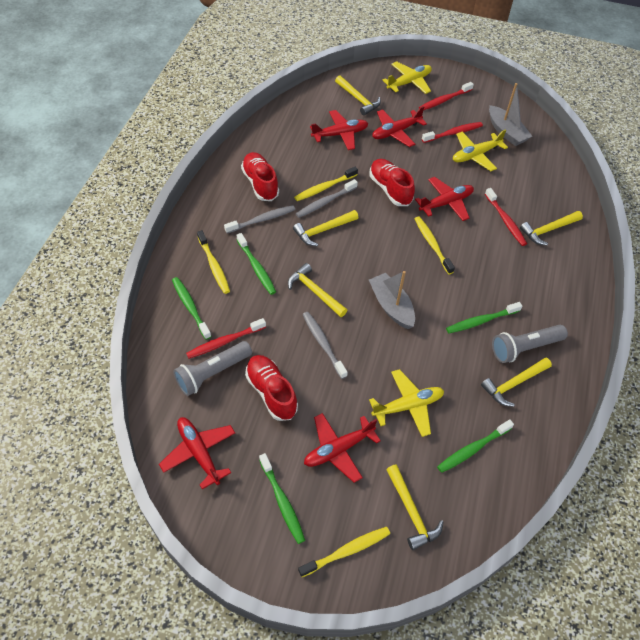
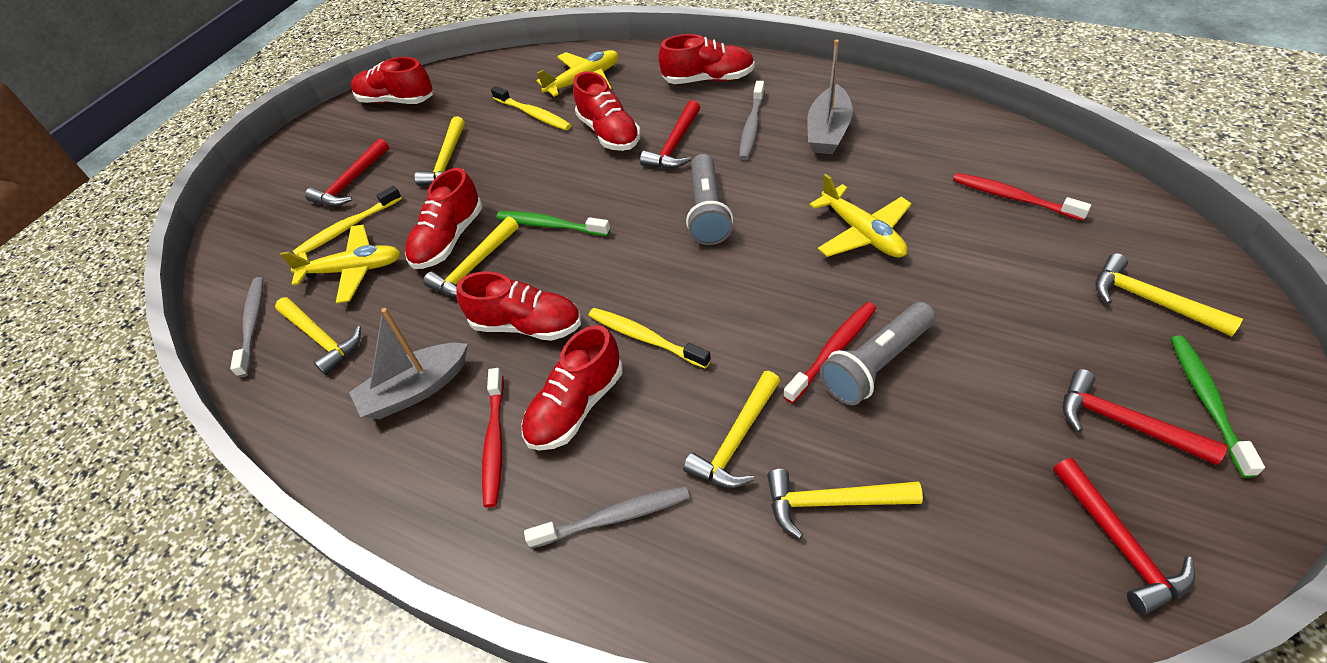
green toothbrush: [172,277,212,340] [237,233,276,295] [259,453,305,544] [437,419,514,473] [446,302,522,333] = 5 -> [496,211,610,236] [1170,335,1265,478] = 2
red hammer: none = 0 -> [305,138,389,206] [640,100,700,169] [1053,458,1195,615] [1063,369,1228,465] = 4
red plane: [159,417,235,489] [304,413,381,483] [310,110,368,150] [372,106,427,147] [415,177,474,221] = 5 -> none = 0
red shoe: [241,152,279,201] [245,355,298,421] [369,159,415,206] = 3 -> [351,57,433,104] [405,168,482,269] [456,271,581,341] [522,325,623,450] [573,71,641,151] [658,34,755,84] = 6
red toothbrush: [186,318,266,359] [419,82,474,110] [422,122,483,143] [485,188,527,246] = 4 -> [482,368,504,508] [783,302,876,404] [953,173,1091,221] = 3
yellow toothbrush: [197,230,230,294] [294,167,358,201] [298,527,390,577] [415,216,455,274] = 4 -> [293,186,402,256] [491,86,571,130] [589,308,711,369] = 3

